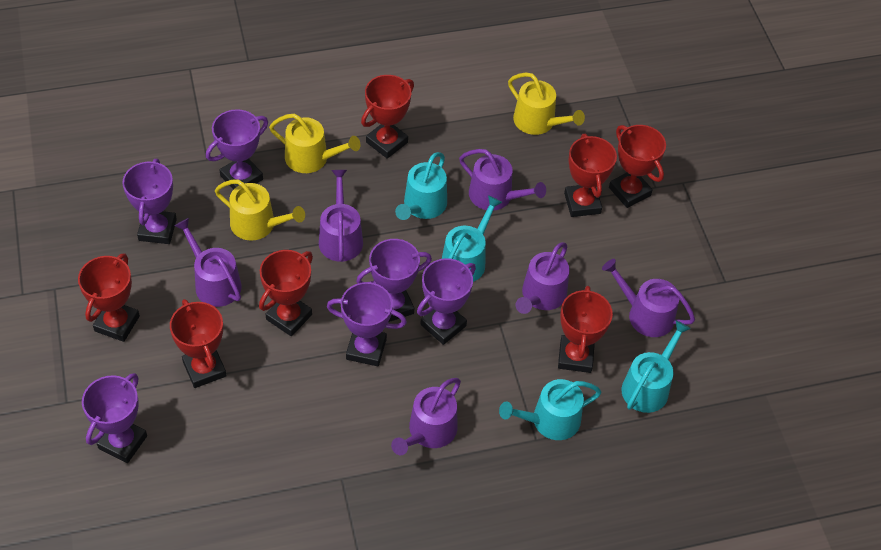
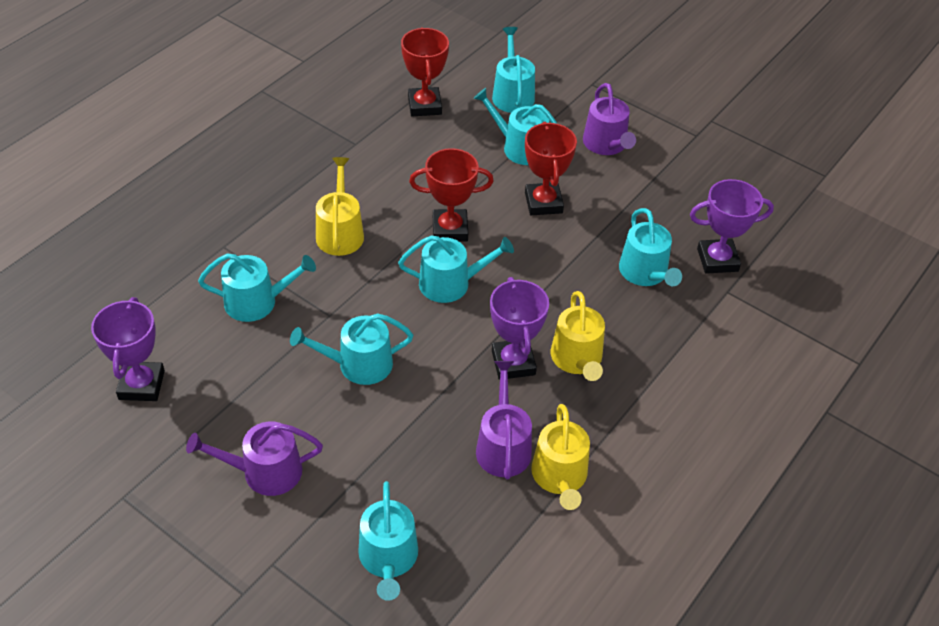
purple trophy: [82,373,147,463] [122,159,177,244] [206,109,268,190] [327,282,407,366] [356,239,432,322] [417,258,476,345] = 6 -> [91,297,165,401] [490,277,549,380] [690,179,774,274] = 3
purple watering can: [175,218,242,307] [319,170,363,262] [391,378,461,455] [459,149,546,211] [516,242,569,314] [602,259,695,337] = 6 -> [186,421,323,496] [476,361,532,480] [583,83,636,155] = 3
red trophy: [78,253,140,342] [170,299,227,388] [259,250,313,336] [361,75,414,159] [558,286,613,373] [564,134,617,217] [609,125,666,208] = 7 -> [401,28,449,116] [409,148,494,242] [525,122,577,215] = 3
turquoise watering can: [395,152,447,220] [442,195,503,282] [499,379,601,440] [622,320,691,413] = 4 -> [198,253,316,322] [290,313,413,385] [358,481,418,601] [398,235,514,303] [474,88,557,165] [492,27,535,113] [619,208,682,286] = 7

